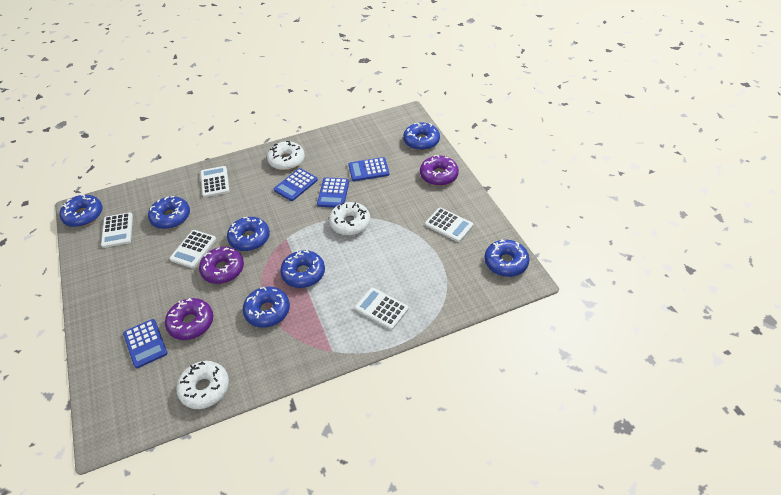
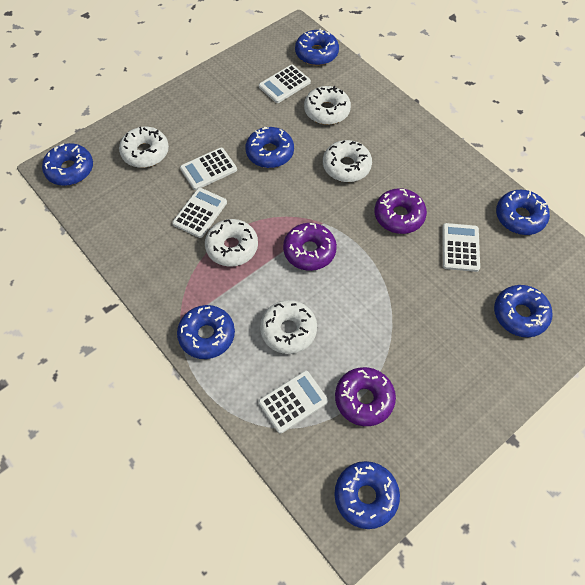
blue calculator: [123,319,167,368] [274,168,318,201] [317,178,349,208] [348,157,389,181] = 4 -> none = 0
white donut: [176,361,229,409] [267,141,305,170] [329,202,370,236] = 3 -> [119,127,169,168] [205,219,258,267] [260,300,317,354] [304,86,351,125] [323,140,372,182] = 5

